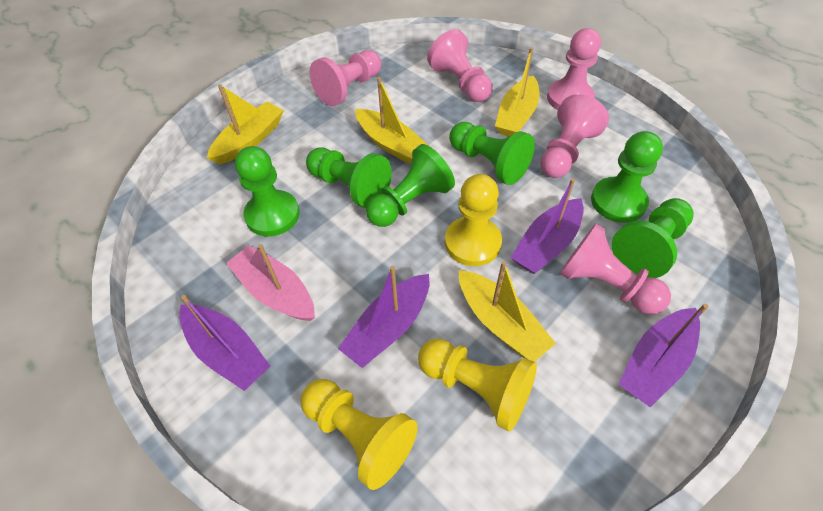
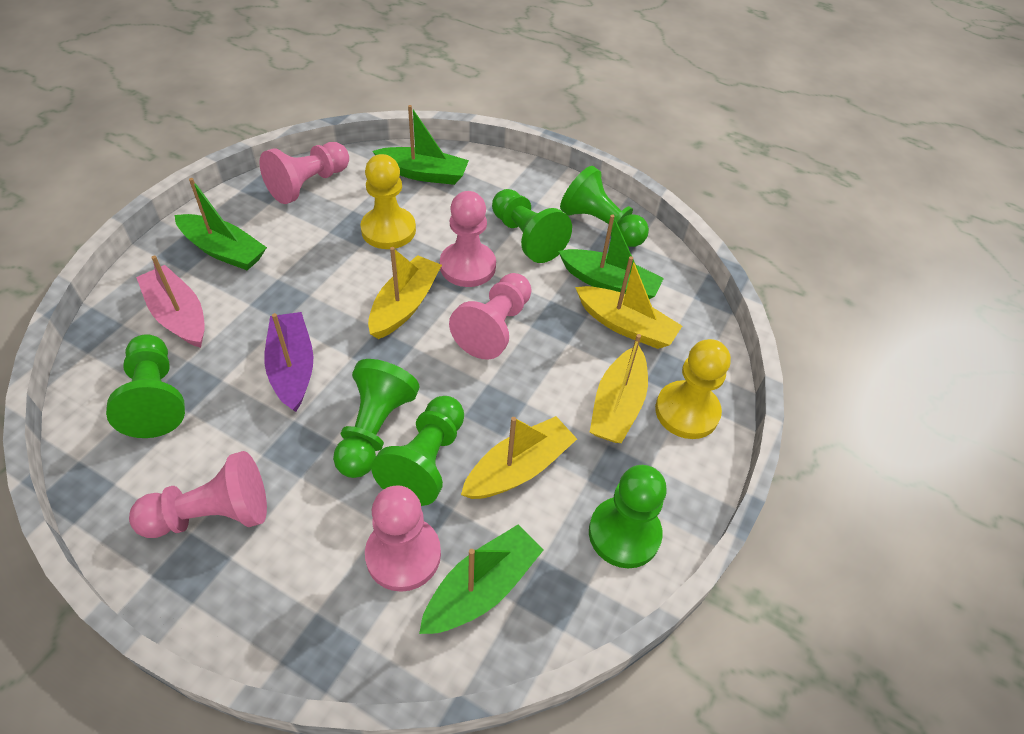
green boat: none = 0 -> [175,178,267,270] [373,105,469,185] [419,525,543,634] [558,214,664,299] = 4
purple boat: [179,295,270,391] [338,266,429,368] [510,178,584,274] [619,304,709,407] = 4 -> [264,312,313,412] = 1
yellow pawn: [301,379,418,490] [418,338,537,432] [445,174,502,266] = 3 -> [360,154,416,249] [655,339,731,439] = 2

